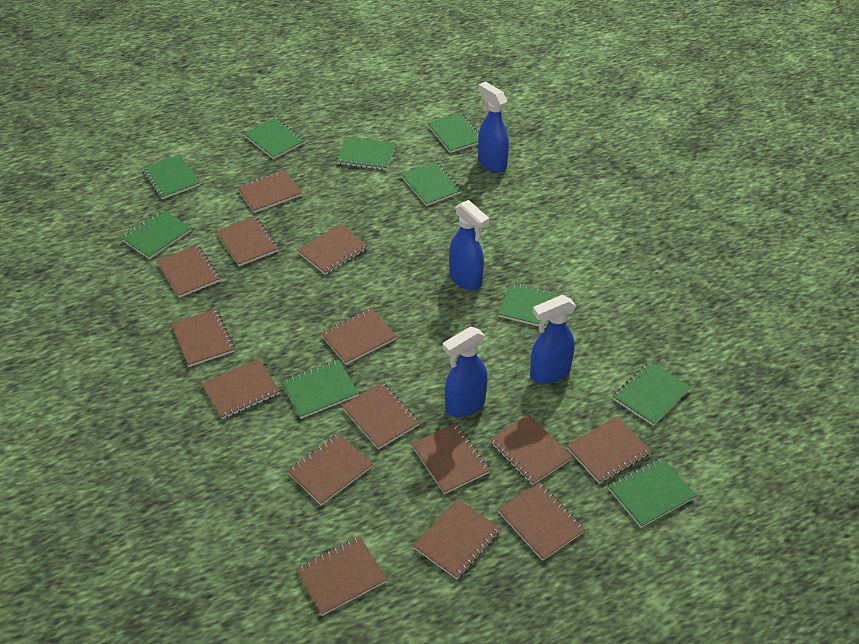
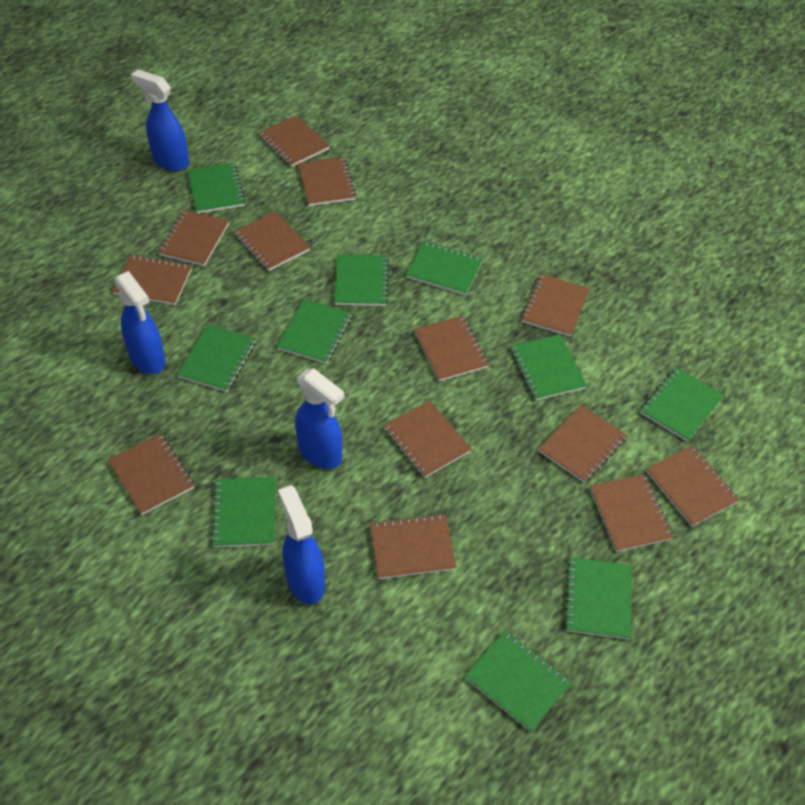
brown notebook: [157,245,221,298] [171,309,235,367] [201,359,280,419] [216,216,279,266] [237,170,302,213] [287,434,373,506] [296,536,387,616] [297,224,368,275] [321,308,397,365] [341,382,420,449] [411,423,490,494] [413,499,501,579] [489,414,572,485] [498,482,585,561] [566,416,651,484] = 15 -> [108,433,194,515] [112,255,192,305] [158,210,229,266] [234,211,310,271] [259,115,330,167] [298,157,356,206] [370,513,456,579] [383,400,472,478] [414,315,489,381] [521,274,590,337] [538,405,627,483] [590,474,673,552] [646,445,739,527] = 13

